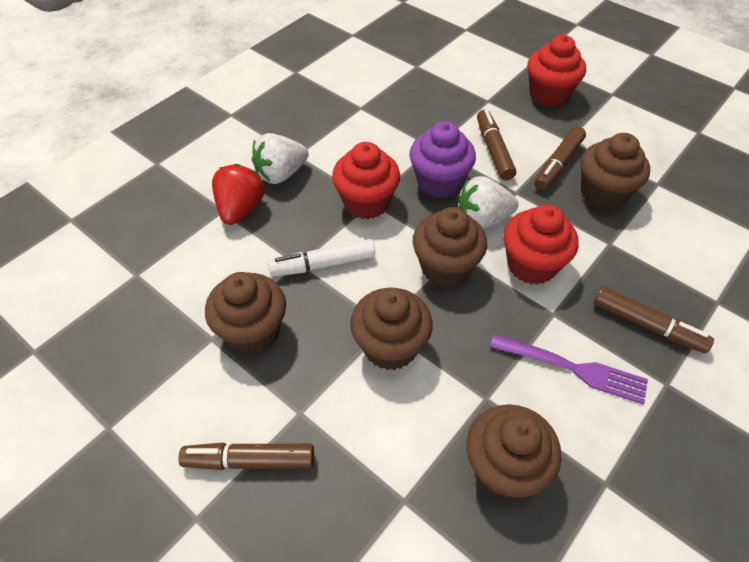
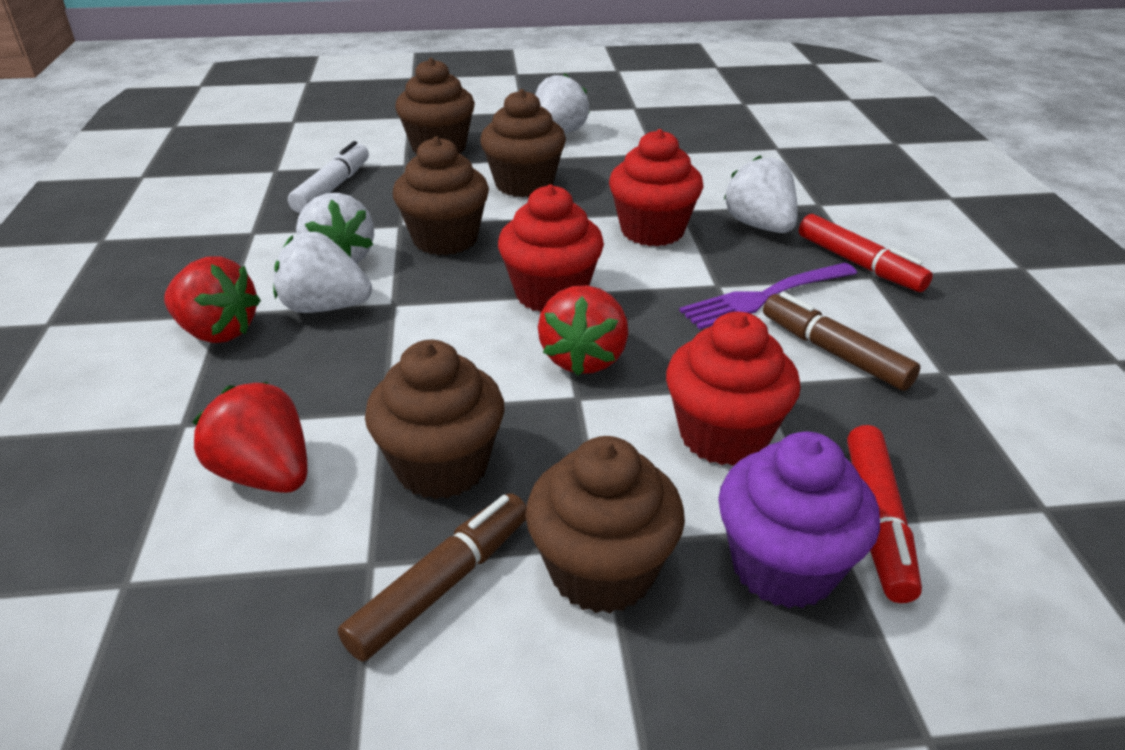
brown marker: [179,443,314,470] [477,110,516,180] [534,126,586,191] [594,287,714,353] = 4 -> [338,493,526,662] [763,292,920,391] = 2
red marker: none = 0 -> [799,214,933,292] [847,425,922,603] = 2
red strawberry: [212,164,265,225] = 1 -> [164,257,261,343] [193,382,308,493] [538,285,629,376] = 3
white strawberry: [252,133,309,184] [458,176,518,229] = 2 -> [273,232,372,313] [296,193,374,264] [535,74,590,134] [724,155,798,233] = 4

